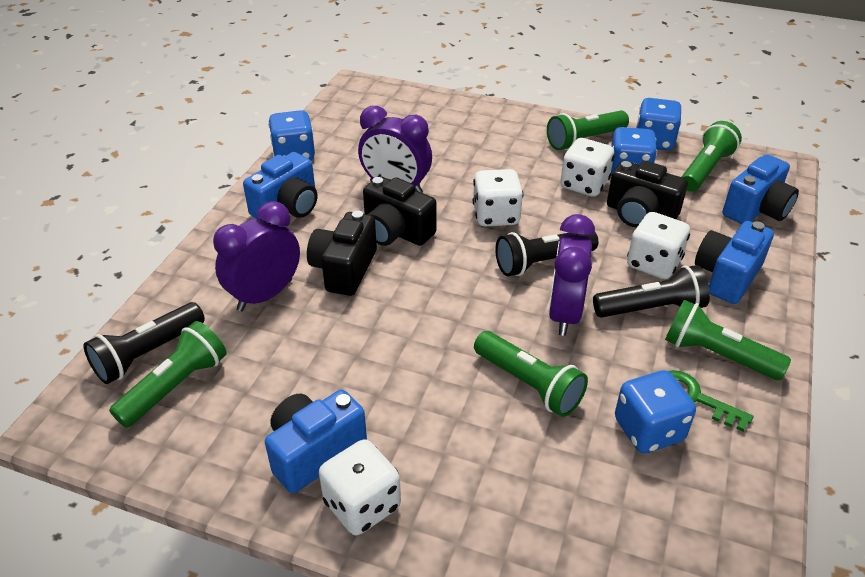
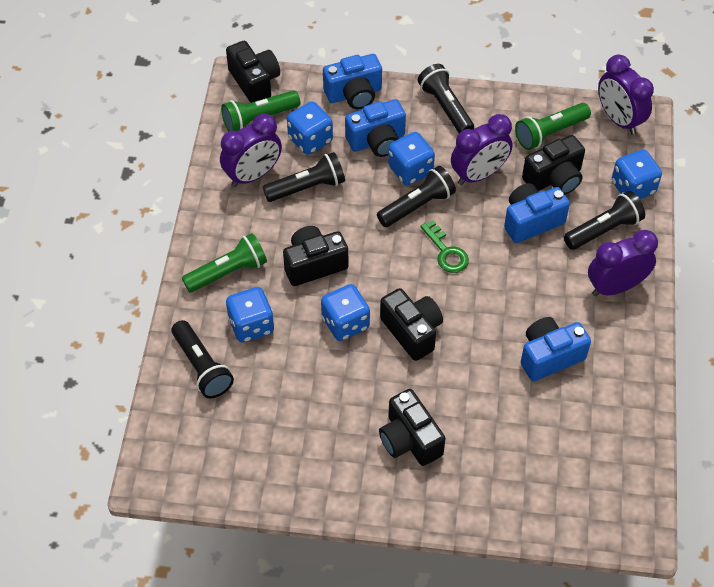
black camera: [307,211,377,296] [363,176,437,246] [607,161,688,228] = 3 -> [226,41,280,103] [283,226,348,286] [379,389,446,466] [380,288,443,361] [522,135,585,195] = 5
black flashlight: [83,302,205,384] [495,232,598,276] [593,265,710,318] = 3 -> [171,320,234,398] [263,152,345,202] [377,166,456,227] [418,64,474,133] [564,191,645,250] = 5
blue dice: [268,110,315,160] [611,127,657,176] [615,370,696,453] [636,98,682,150] = 4 -> [226,287,274,343] [287,101,333,155] [321,284,370,341] [388,132,435,185] [612,150,662,199] = 5
green flashlight: [109,321,227,428] [474,331,588,417] [547,110,629,150] [665,300,791,380] [682,121,742,191] = 5 -> [182,233,267,292] [221,90,300,131] [515,103,591,150] = 3
purple clock: [213,201,300,311] [358,106,432,193] [549,214,595,336] = 3 -> [220,114,282,187] [451,114,513,185] [588,230,658,296] [598,54,654,135] = 4
white dice: [319,439,401,535] [473,169,523,226] [560,138,615,197] [627,212,690,279] = 4 -> none = 0

